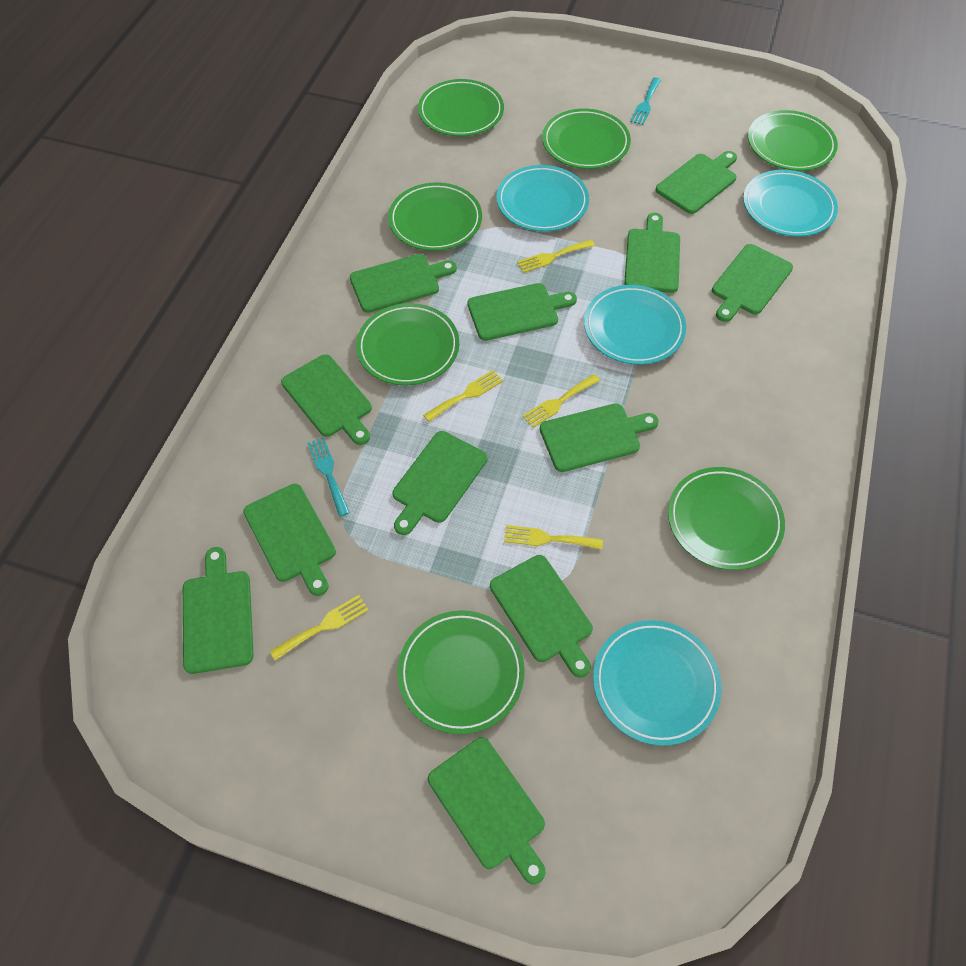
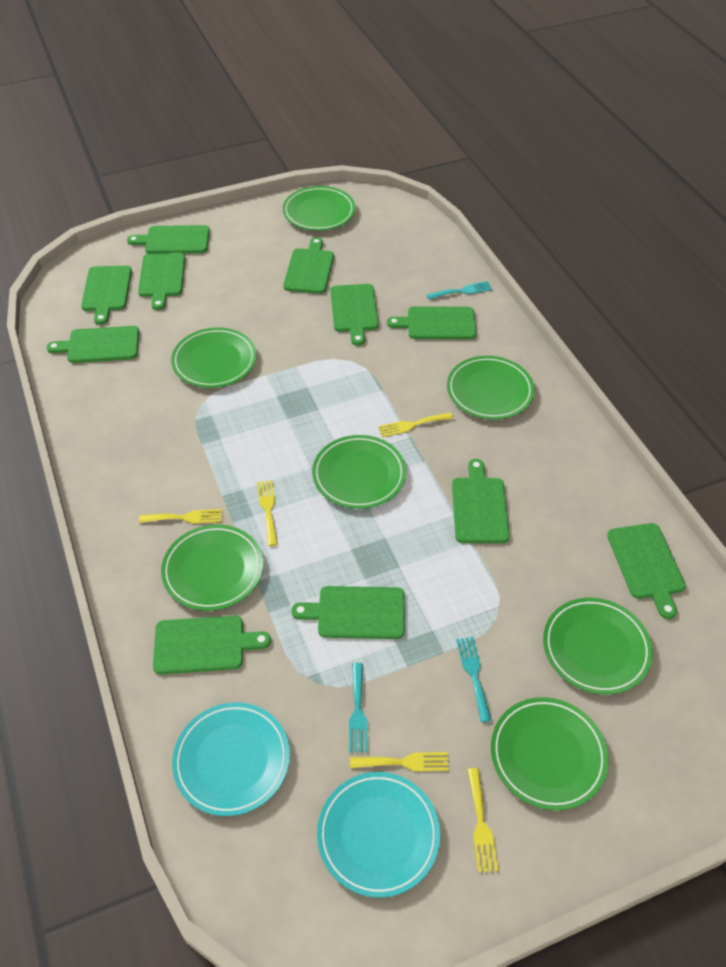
green cutting board: [183,547,254,674] [243,484,336,596] [281,354,372,445] [350,254,457,313] [392,431,487,535] [428,737,546,885] [467,283,577,341] [490,555,593,678] [540,403,659,472] [624,213,680,293] [656,151,737,214] [712,244,793,322] = 12 -> [47,326,139,363] [81,266,132,325] [127,225,210,253] [138,252,185,310] [153,616,271,674] [283,237,334,294] [291,586,405,639] [330,284,379,346] [387,306,476,339] [452,459,510,543] [607,523,686,619] = 11
turquoise fork: [307,437,350,517] [630,77,661,125] = 2 -> [349,663,368,752] [427,281,492,299] [456,637,491,722] = 3
turquoise plate: [497,165,589,231] [584,285,686,365] [593,620,722,746] [743,170,838,237] = 4 -> [172,702,290,816] [317,772,440,898] = 2

